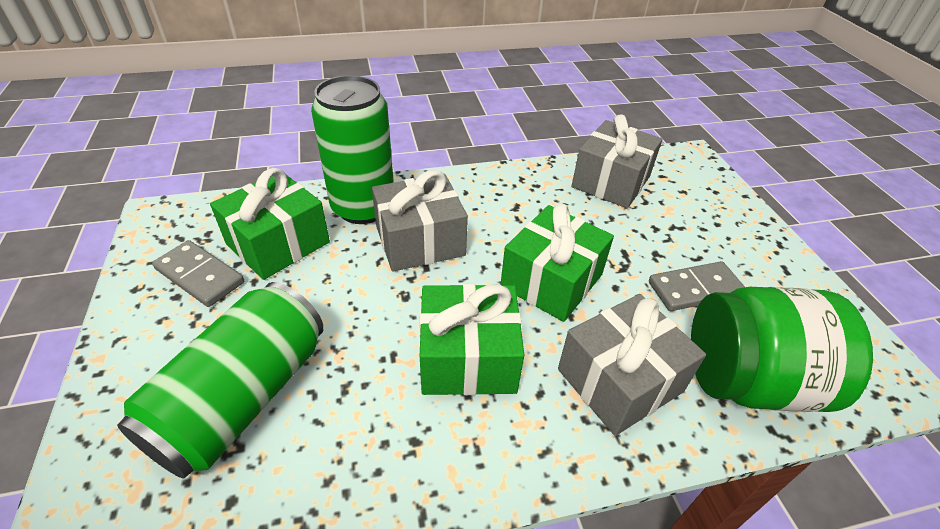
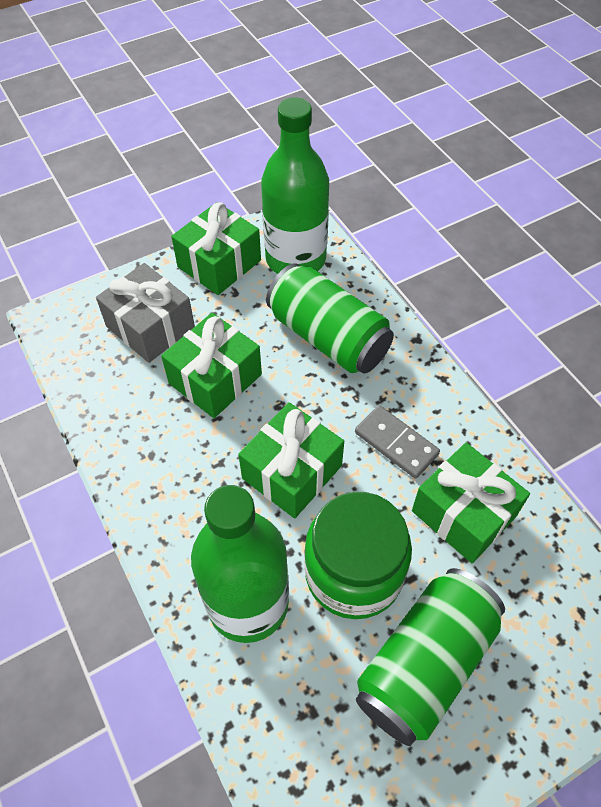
green bottle: none = 0 -> [191,485,289,643] [261,97,329,274] = 2
green gift: [210,168,330,280] [420,284,524,395] [500,204,614,322] = 3 -> [161,313,262,418] [171,202,261,295] [238,402,344,518] [412,443,530,563] = 4
grey domino: [152,240,244,307] [649,261,745,311] = 2 -> [355,405,440,479] = 1
grey gift: [372,170,468,272] [558,294,706,436] [571,114,662,208] = 3 -> [96,263,195,363] = 1

